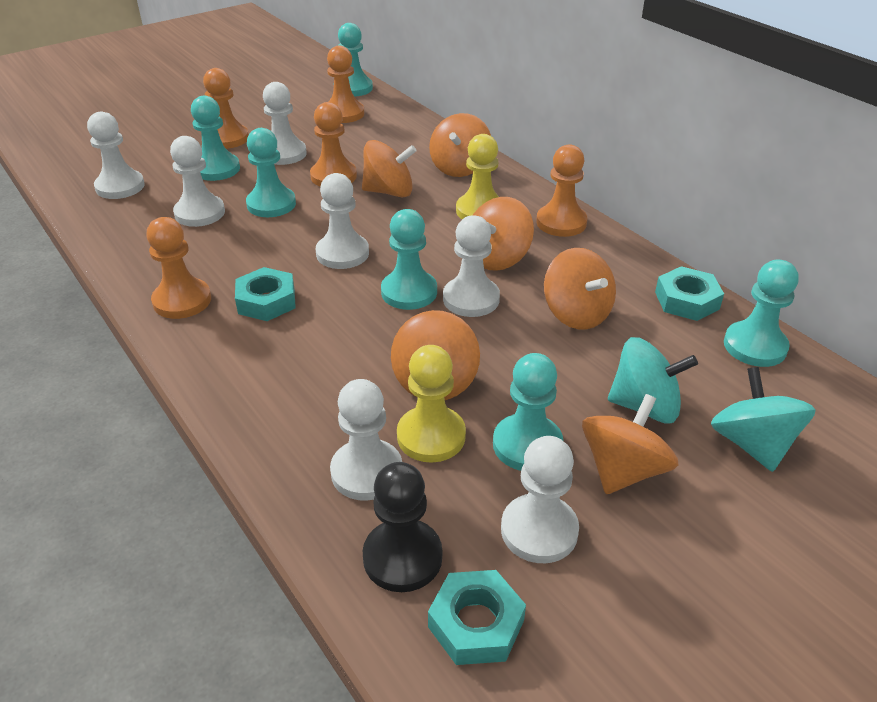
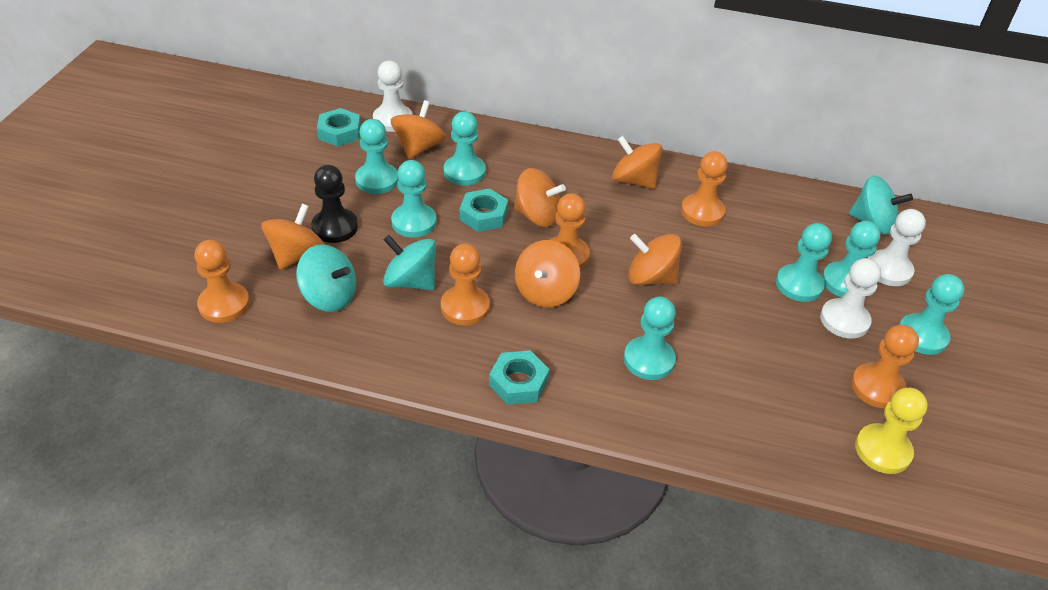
turquoise pawn: [191,96,240,181] [246,128,296,217] [338,23,373,97] [381,209,437,310] [493,353,563,471] [724,260,799,367] = 6 -> [355,119,399,194] [391,160,437,237] [444,111,486,186] [624,297,676,380] [776,223,832,302] [822,221,880,297] [899,274,964,355] = 7
turquoise spinning top: [608,337,698,423] [711,367,816,472] = 2 -> [296,244,356,312] [383,235,436,290] [849,176,913,235] = 3
white pawn: [87,112,145,199] [170,136,225,227] [263,82,307,165] [315,173,369,269] [330,379,402,501] [443,215,500,317] [501,436,579,563] = 7 -> [373,61,413,132] [820,258,881,339] [868,209,926,286] = 3
yellow pawn: [397,345,466,463] [456,134,499,219] = 2 -> [855,388,928,474] = 1

